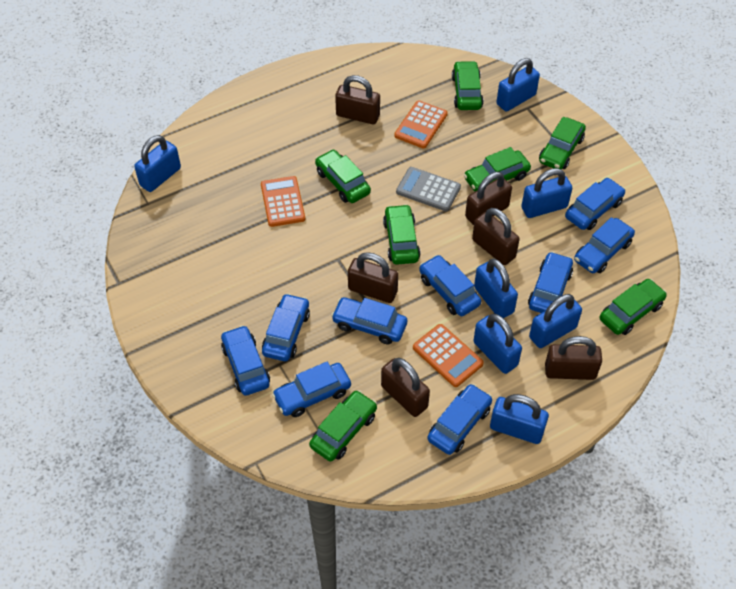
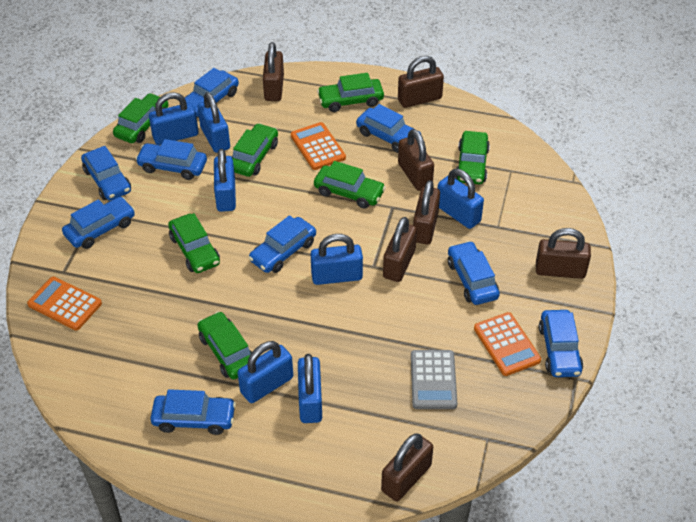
brown padlock: [335,75,380,124] [348,252,398,303] [381,358,430,417] [465,172,512,225] [472,208,520,265] [545,336,602,380] = 6 -> [263,42,284,101] [381,433,433,502] [383,217,417,282] [398,56,444,108] [398,129,434,191] [413,180,440,244] [536,228,591,279] = 7

